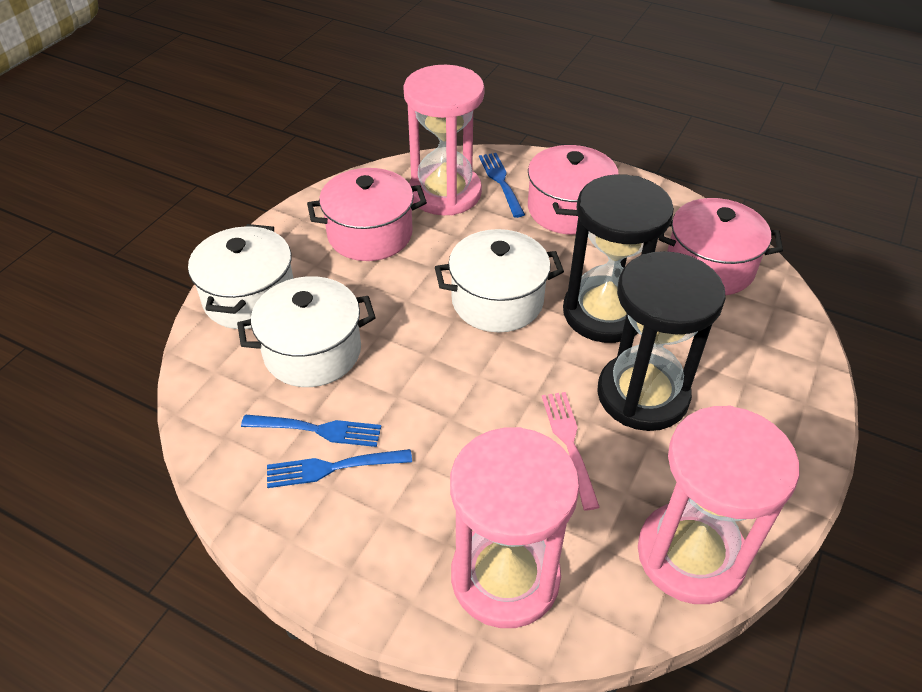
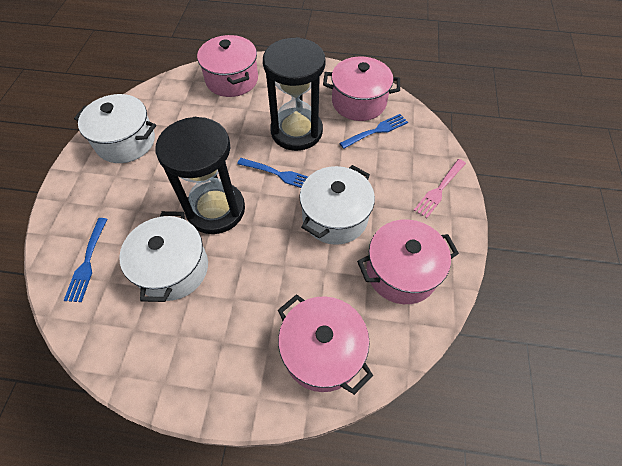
pink hourglass: [403,65,485,215] [450,427,580,628] [638,406,799,604] = 3 -> none = 0
pink pot: [307,168,427,261] [528,144,619,235] [658,198,783,295] = 3 -> [197,35,258,97] [278,294,373,395] [323,57,400,121] [357,219,459,304] = 4

